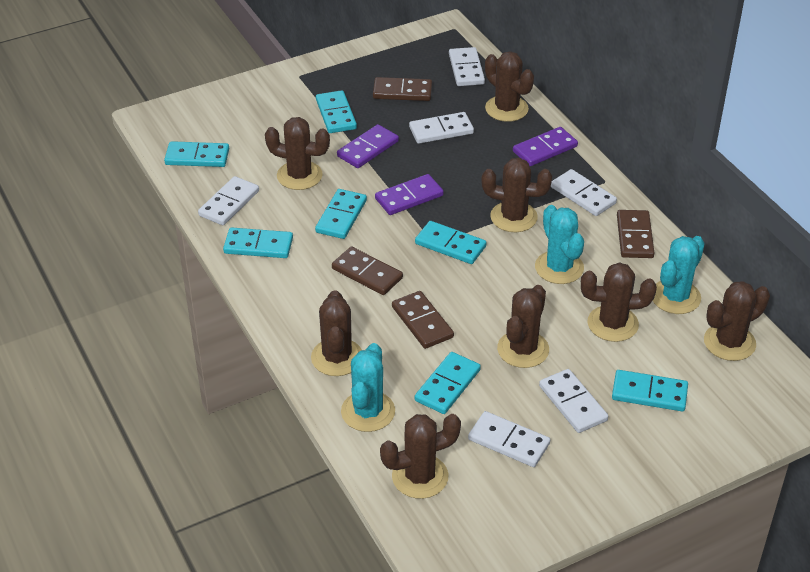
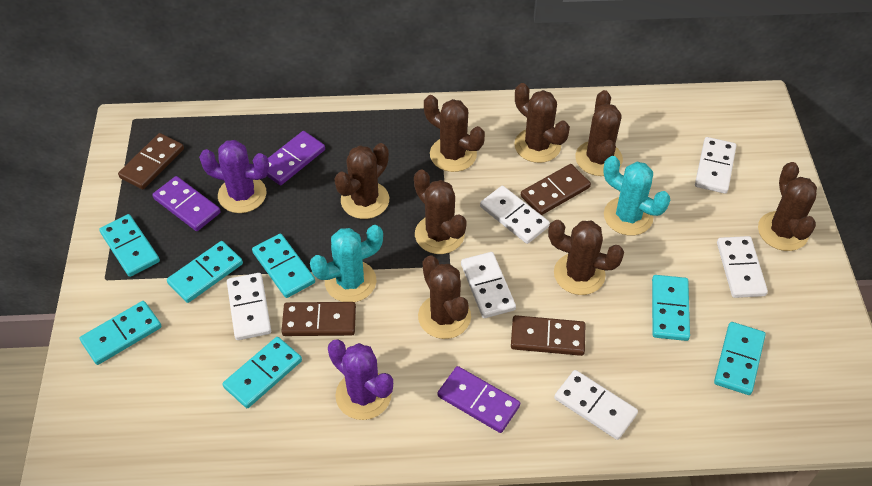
purple cactus: none = 0 -> [199,140,270,213] [328,339,393,420] = 2
turquoise cactus: [341,343,395,432] [535,205,584,284] [653,236,705,314] = 3 -> [310,225,383,302] [603,156,670,236] = 2

